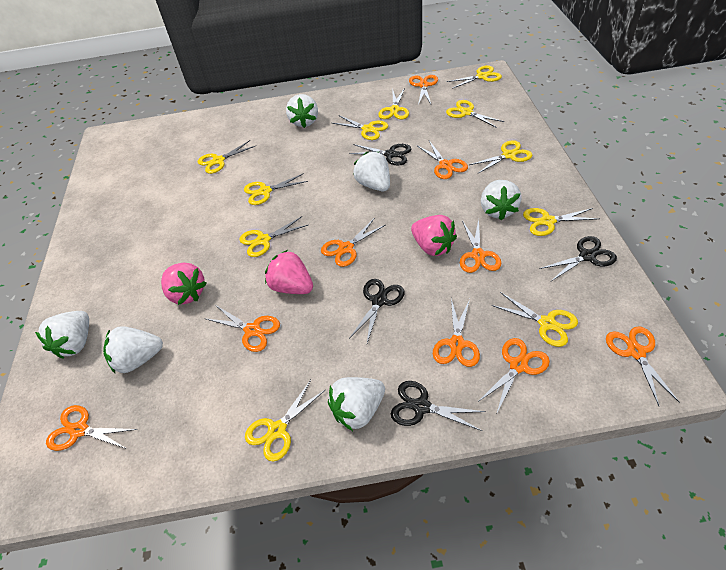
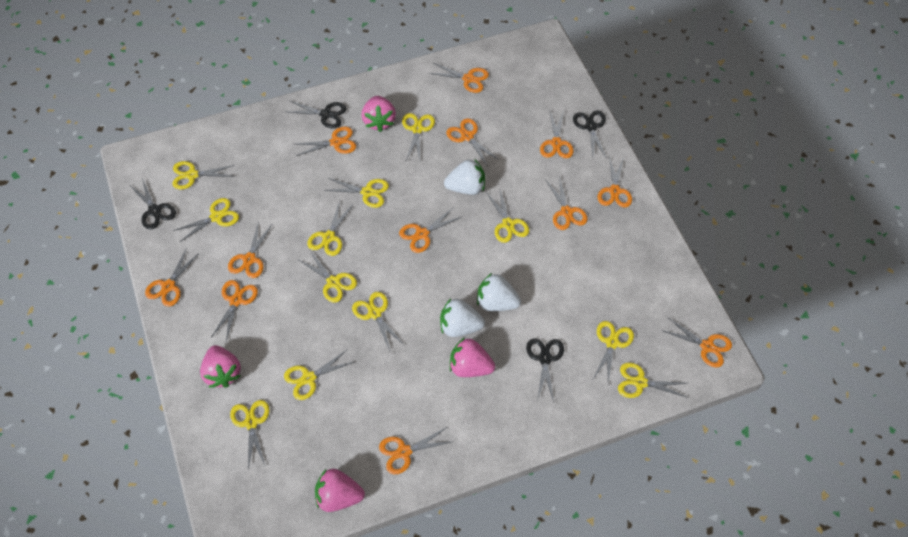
orange scissors: [46,405,137,451] [204,306,280,352] [321,219,385,267] [409,75,438,105] [418,141,468,179] [433,299,480,367] [460,219,501,273] [478,338,550,412] [606,326,680,406] = 9 -> [145,249,199,307] [211,280,258,341] [228,221,272,278] [296,127,356,156] [379,427,454,474] [399,208,461,253] [429,63,489,93] [446,118,499,165] [540,111,574,158] [545,176,587,230] [598,156,632,208] [661,318,732,368] = 12
pink strawberry: [161,263,207,305] [265,250,313,294] [411,215,457,256] = 3 -> [200,345,241,388] [315,469,365,512] [362,96,396,132] [450,337,495,377] = 4
white strawberry: [35,311,89,359] [103,326,163,373] [286,94,318,128] [328,377,385,431] [353,152,390,191] [481,180,522,220] = 6 -> [440,299,485,337] [444,159,485,195] [477,273,521,311] = 3
yellow scissors: [198,140,255,174] [239,216,308,257] [244,173,308,205] [245,380,325,462] [332,115,388,140] [378,88,409,119] [446,100,504,128] [447,65,502,89] [469,140,533,174] [491,292,578,347] [523,208,599,236] = 11 -> [172,161,235,190] [173,198,239,242] [230,400,270,469] [284,350,354,400] [299,251,357,303] [307,201,353,256] [324,178,389,208] [352,292,405,351] [402,113,435,160] [486,190,529,243] [593,321,634,384] [618,362,688,398] = 12

